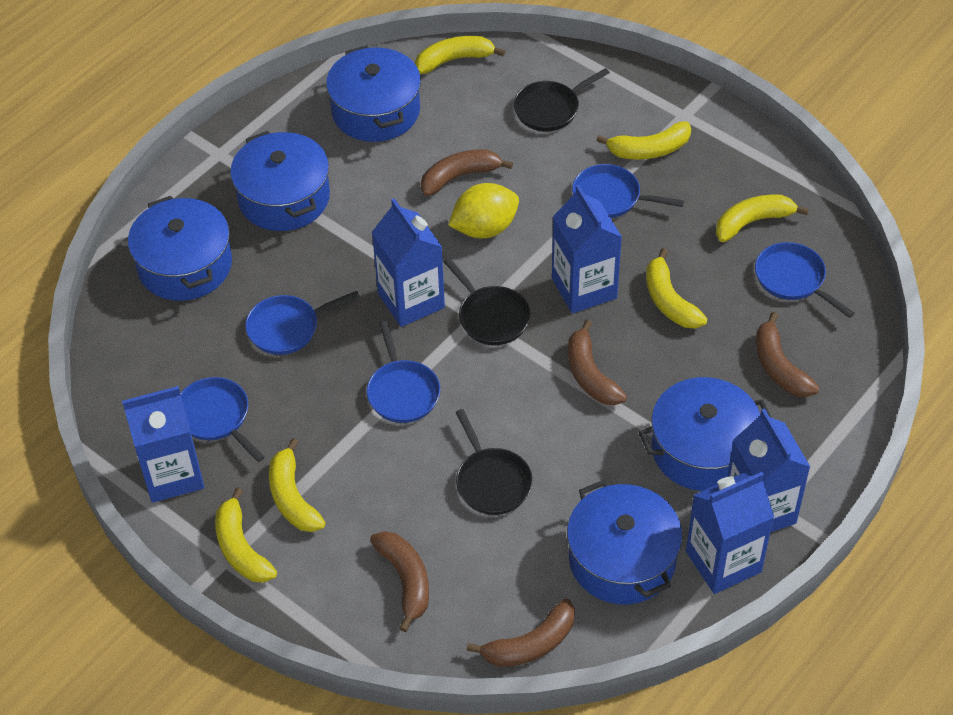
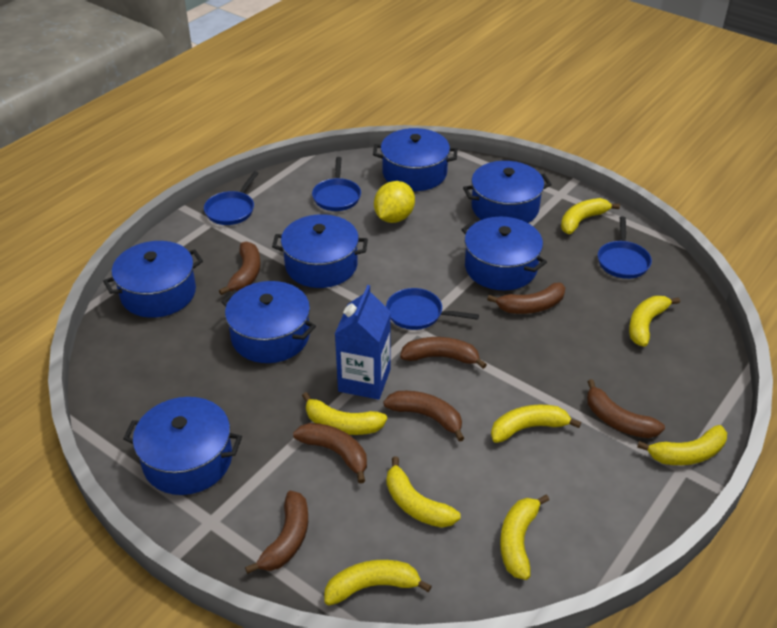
black pan: [443,258,531,345] [455,409,533,515] [514,68,610,131] = 3 -> none = 0
blue carton: [122,386,204,503] [372,198,445,327] [552,185,622,313] [686,472,774,594] [727,408,810,533] = 5 -> [335,285,391,400] = 1
blue pan: [180,377,265,462] [245,291,360,355] [367,321,440,423] [572,164,684,218] [755,242,854,318] = 5 -> [204,171,259,225] [312,157,361,211] [386,288,479,330] [598,216,652,279] = 4
blue pot: [128,196,232,301] [230,131,330,231] [326,45,421,142] [567,480,682,604] [639,377,772,491] = 5 -> [103,241,203,318] [123,397,242,495] [221,281,316,363] [272,214,368,288] [373,128,457,191] [461,217,547,290] [463,161,552,223] = 7
brown banana: [370,531,429,632] [421,149,513,196] [467,599,575,667] [568,320,627,405] [756,312,819,397] = 5 -> [219,242,261,295] [245,491,308,574] [293,423,367,483] [383,391,465,442] [400,337,487,369] [487,283,565,314] [587,379,665,438] = 7
yellow banana: [215,488,277,583] [269,438,326,532] [415,36,505,74] [596,121,691,160] [646,248,707,328] [715,194,809,242] = 6 -> [302,392,387,435] [325,560,432,606] [387,457,461,528] [491,405,581,443] [500,494,549,580] [561,198,620,234] [629,296,680,347] [637,425,727,465] = 8

